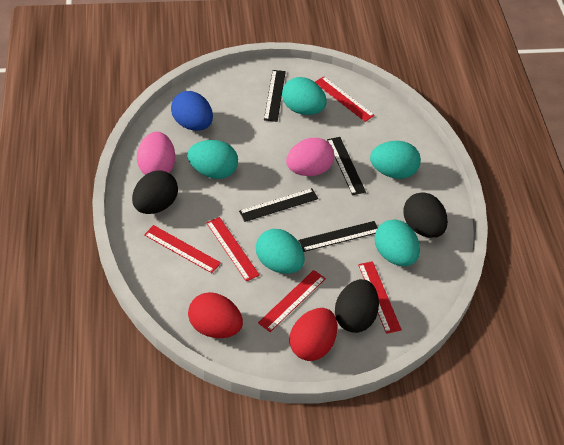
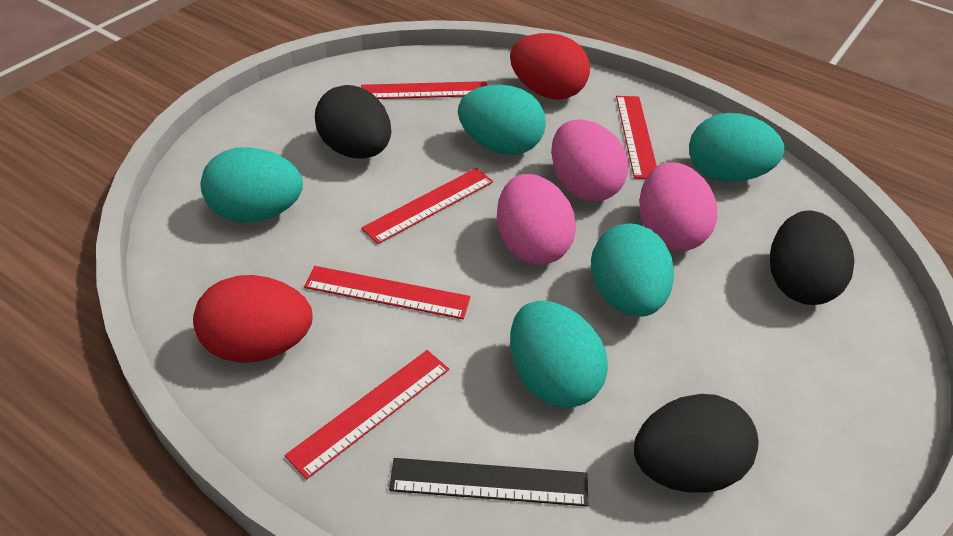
black ruler: [239,188,318,222] [264,70,286,122] [298,221,378,252] [327,137,366,195] = 4 -> [389,458,589,506] = 1
blue egg: [171,91,213,131] = 1 -> none = 0
pink egg: [137,132,175,175] [286,138,334,176] = 2 -> [497,174,576,265] [551,119,628,201] [639,162,717,251] = 3

